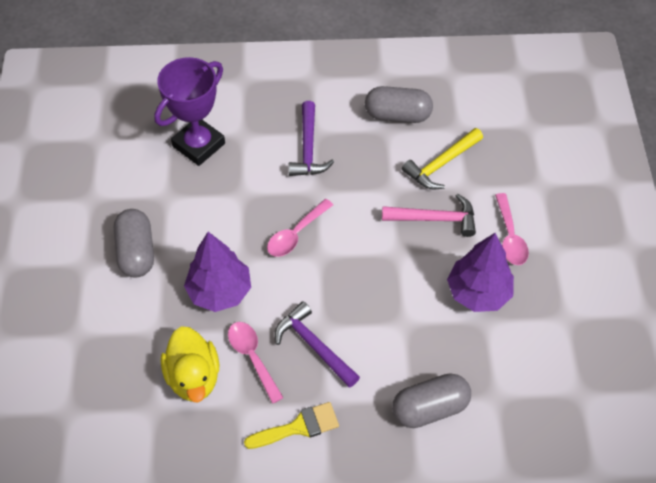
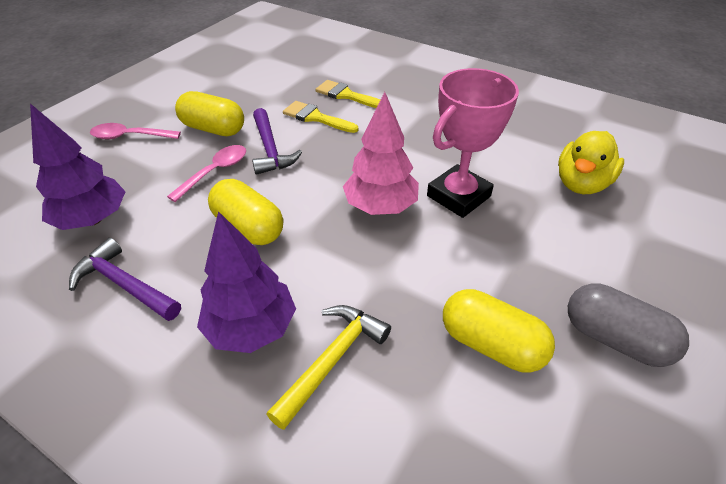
grey capsule: [114,209,154,278] [365,86,433,123] [392,374,471,428] = 3 -> [568,284,689,367] = 1
pink hammer: [382,194,476,237] = 1 -> none = 0
pink spoon: [228,322,283,404] [267,199,333,257] [495,193,529,265] = 3 -> [90,123,181,139] [167,145,246,202] = 2
pink tree: none = 0 -> [343,92,419,215] = 1
pink trophy: none = 0 -> [427,68,519,218] = 1
purple trophy: [154,57,225,166] = 1 -> none = 0
yellow brush: [244,402,339,449] = 1 -> [283,101,358,133] [315,80,380,108] = 2
yellow capsule: none = 0 -> [175,91,244,136] [208,179,283,245] [443,289,555,373] = 3

